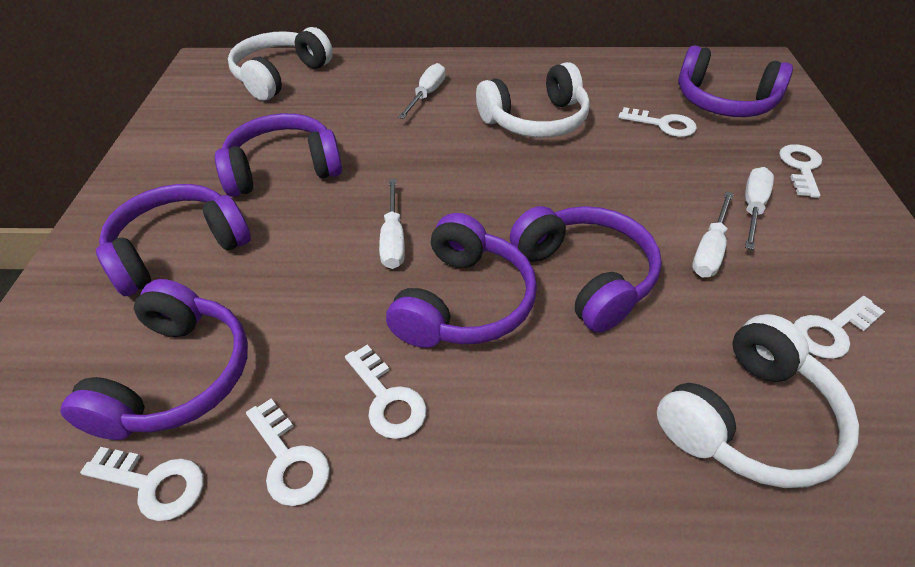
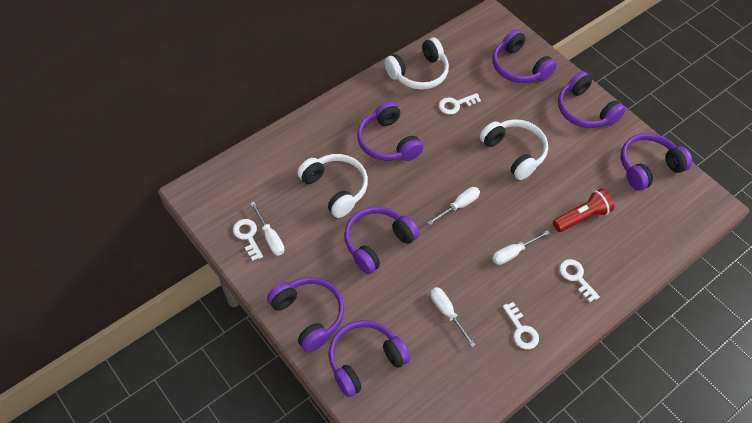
purple headphones: [60,279,248,440] [96,184,251,296] [215,113,342,197] [386,213,537,348] [510,206,662,333] [678,45,793,117] = 6 -> [267,277,344,353] [329,320,410,397] [344,207,419,274] [357,101,423,161] [492,29,557,83] [558,71,625,128] [621,133,692,191] = 7
red flashlight: none = 0 -> [553,189,614,232] = 1
white key: [80,447,204,521] [246,399,330,506] [345,345,427,439] [618,107,697,137] [779,144,822,198] [794,296,885,359] = 6 -> [233,219,263,261] [439,93,481,115] [503,302,539,349] [560,259,600,302] = 4

